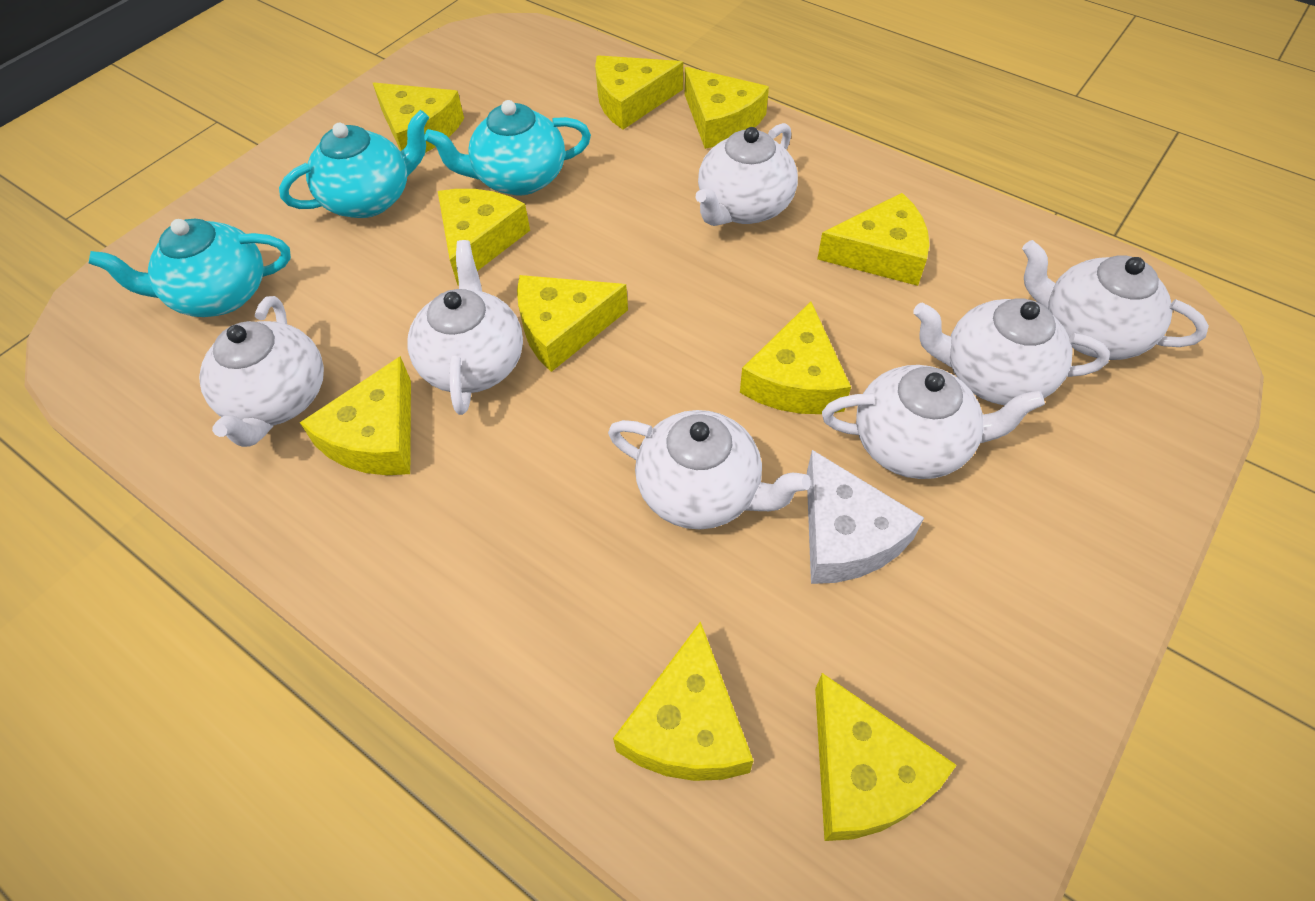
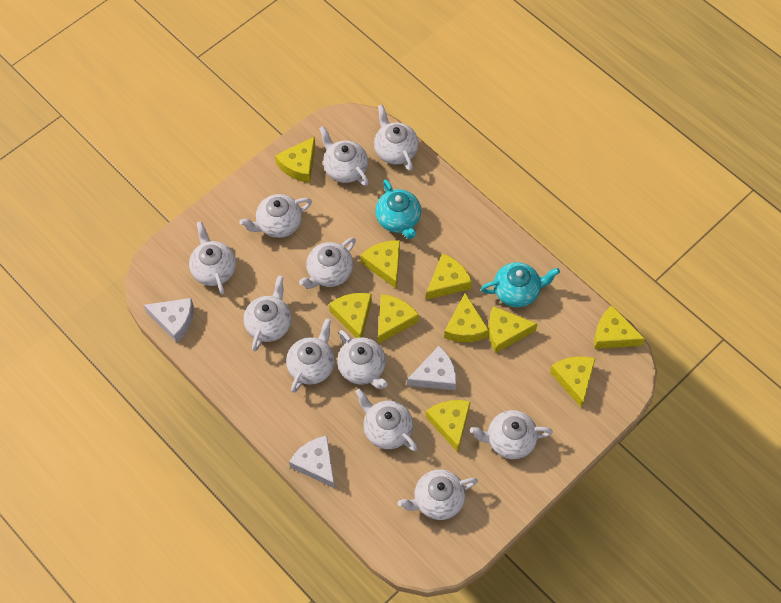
turquoise teapot: [89,219,291,317] [279,110,429,218] [424,100,591,196] = 3 -> [375,179,421,239] [481,262,560,308] = 2
white cheese: [807,450,924,584] = 1 -> [144,298,193,342] [289,436,335,488] [407,346,456,390] = 3
white teapot: [199,296,324,447] [408,240,523,415] [608,410,811,530] [696,123,798,226] [822,365,1045,479] [913,298,1110,405] [1022,240,1209,360] = 7 -> [189,221,236,295] [239,194,312,238] [244,275,292,351] [286,318,335,393] [299,237,356,289] [319,126,369,186] [337,330,388,389] [356,389,418,451] [374,105,419,171] [398,469,478,520] [470,410,553,459] = 11

